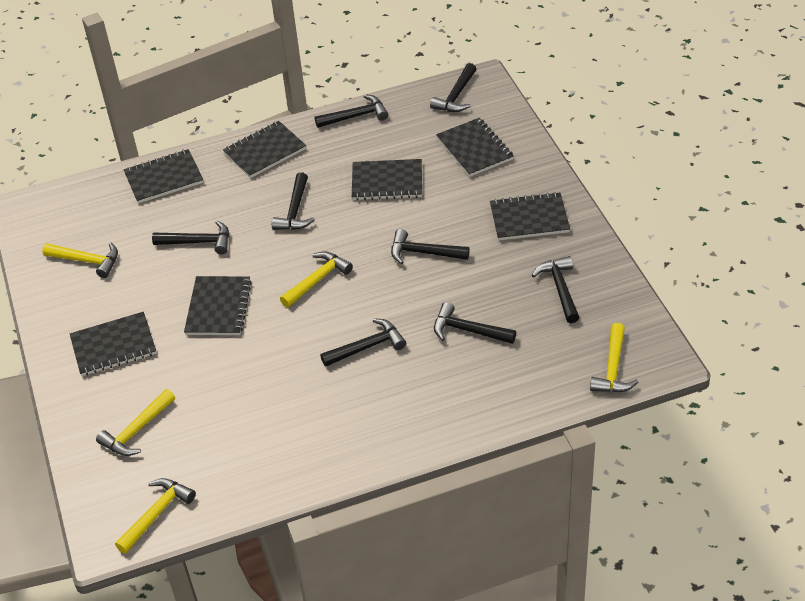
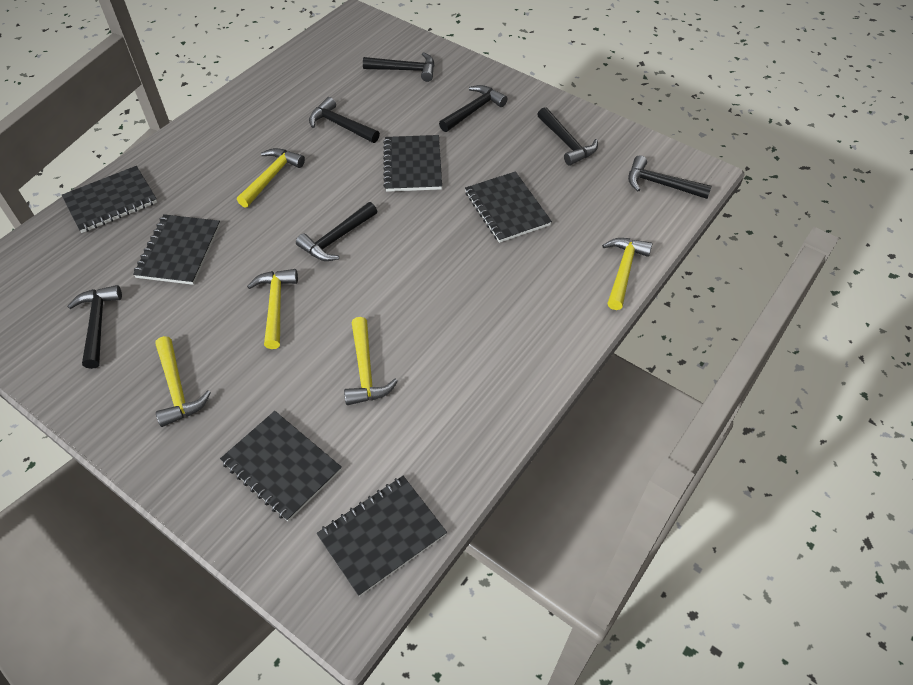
black hammer: [152,220,229,254] [272,172,315,230] [315,94,388,128] [320,318,406,367] [391,229,470,264] [430,63,476,112] [434,302,516,344] [532,256,580,323] = 8 -> [67,285,122,369] [296,202,377,261] [309,97,380,143] [363,52,434,82] [439,85,508,132] [537,107,598,166] [628,155,712,199] = 7
black notebook: [70,312,156,376] [123,149,203,203] [184,276,251,335] [223,121,306,178] [352,159,422,201] [436,118,514,177] [490,192,570,241] = 7 -> [62,166,157,233] [133,214,220,285] [220,411,342,521] [317,476,447,597] [383,135,442,192] [465,171,552,243] = 6

